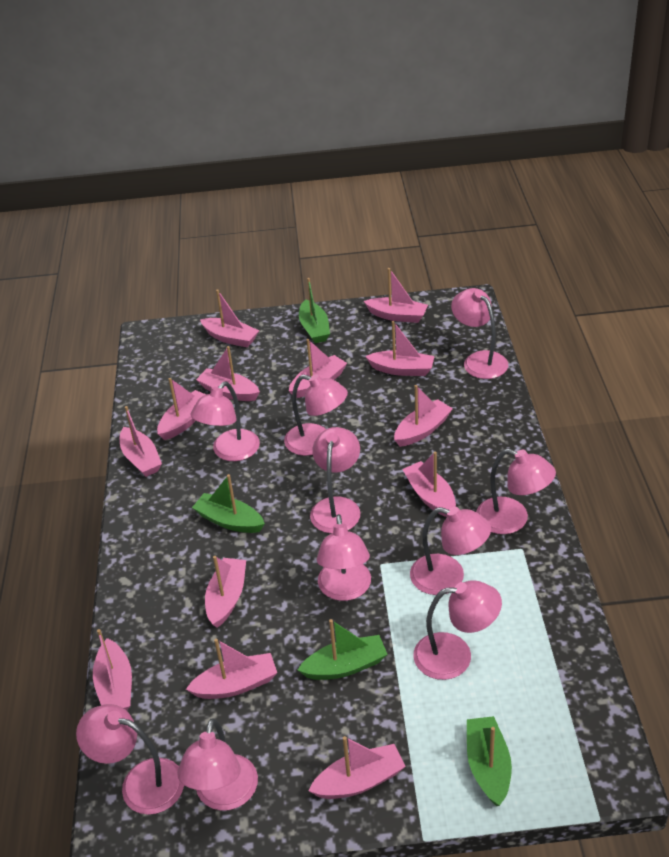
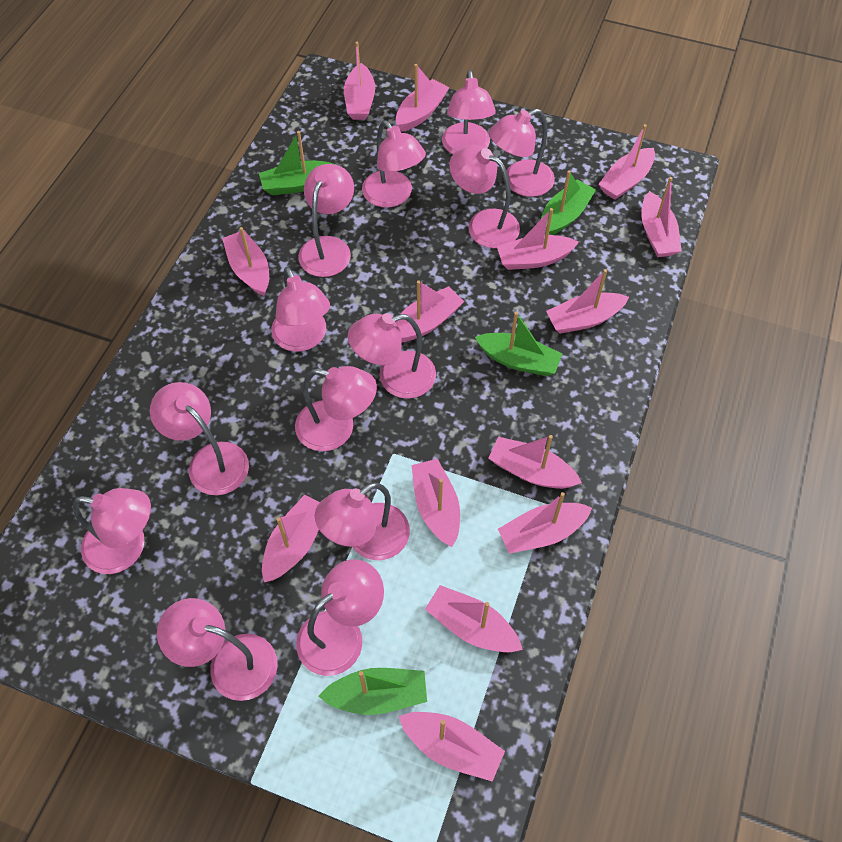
pink boat: [93,629,132,711] [120,406,162,477] [157,378,207,440] [186,638,277,699] [196,346,260,401] [200,290,259,347] [205,556,246,628] [289,339,347,398] [308,736,406,799] [364,268,428,323] [365,321,435,376] [394,385,453,447] [402,451,456,517] = 13 -> [222,227,269,296] [262,495,320,582] [344,42,375,120] [395,280,464,342] [396,64,450,132] [398,712,505,782] [411,459,460,547] [425,585,523,652] [488,435,582,489] [497,208,579,270] [498,492,592,554] [546,269,629,334] [598,124,655,200] [641,177,682,257] = 14
pink lamp: [76,704,184,815] [177,718,258,811] [191,381,260,461] [284,374,348,456] [310,427,360,534] [317,514,371,601] [410,507,491,595] [413,580,502,680] [451,288,508,379] [476,449,556,534] = 10 -> [73,488,151,574] [150,382,249,495] [157,598,278,701] [271,267,330,352] [295,366,377,451] [296,559,384,676] [298,164,354,277] [315,482,410,560] [348,313,436,399] [362,120,426,208] [442,70,496,154] [449,145,520,248] [489,109,555,197] = 13

